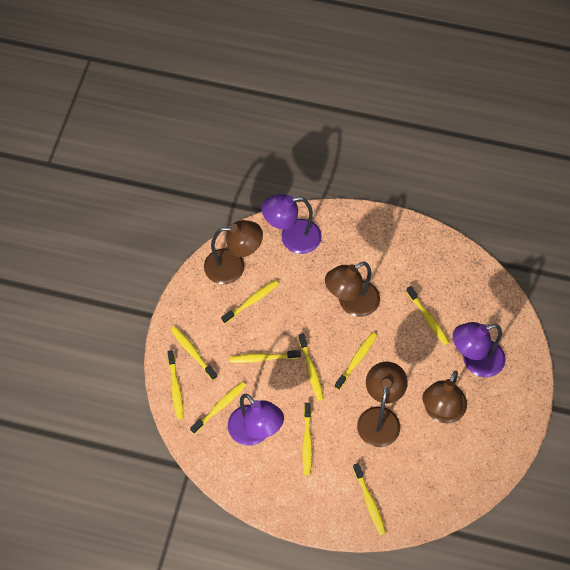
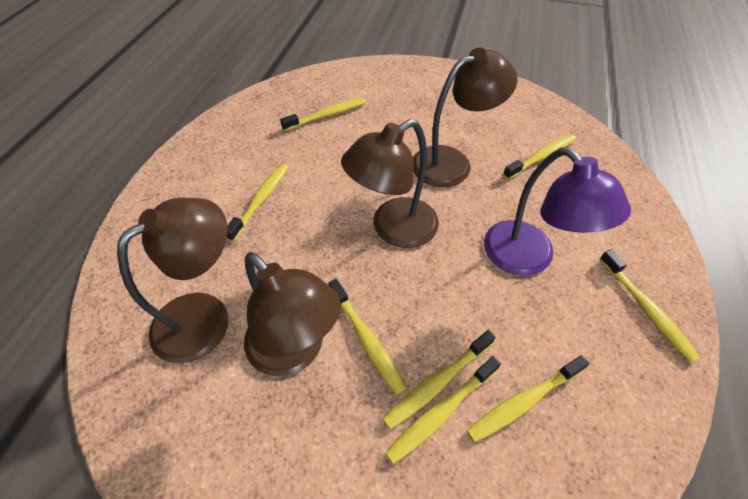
purple lamp: [228,394,284,446] [261,194,322,254] [453,322,505,377] = 3 -> [484,148,631,276] = 1
yellow toothbrush: [167,350,183,419] [170,326,217,380] [190,382,246,434] [221,280,279,324] [230,350,301,363] [298,333,324,401] [302,403,312,475] [335,332,377,390] [353,463,386,536] [406,286,450,345] = 10 -> [227,163,288,242] [280,98,366,131] [329,279,406,394] [383,330,496,430] [385,356,501,464] [466,355,589,443] [503,134,576,179] [599,249,700,363] = 8

